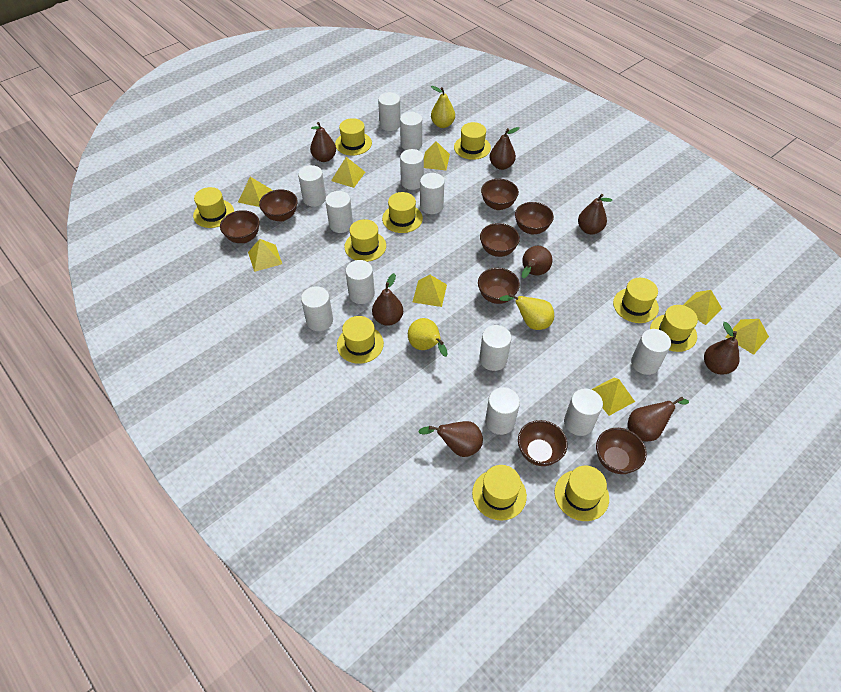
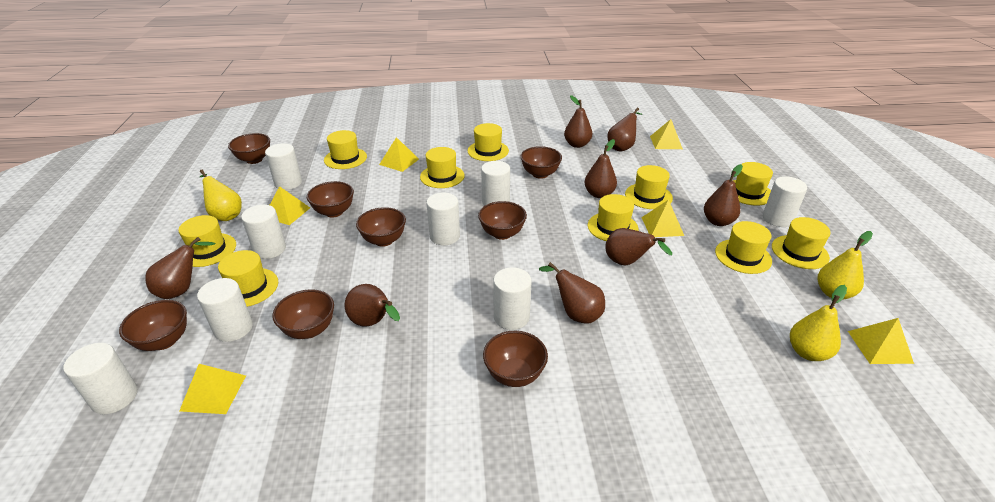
white cylinder: [298,165,326,207] [301,286,333,331] [325,191,353,233] [345,260,375,304] [378,92,401,131] [400,112,422,150] [400,149,424,190] [420,173,444,214] [479,325,512,371] [485,387,520,435] [564,388,603,436] [631,329,671,375] = 12 -> [63,343,138,414] [197,278,253,342] [241,205,286,259] [265,143,302,190] [426,193,460,245] [481,161,510,206] [493,267,532,330] [763,176,807,227] = 8
yellow pyramid: [238,177,273,207] [248,239,282,272] [331,157,365,188] [413,275,447,307] [424,141,450,170] [591,378,635,416] [683,290,722,325] [726,319,769,355] = 8 -> [179,364,246,414] [270,186,310,225] [379,137,419,172] [641,200,684,237] [650,119,683,149] [848,318,914,364] = 6

